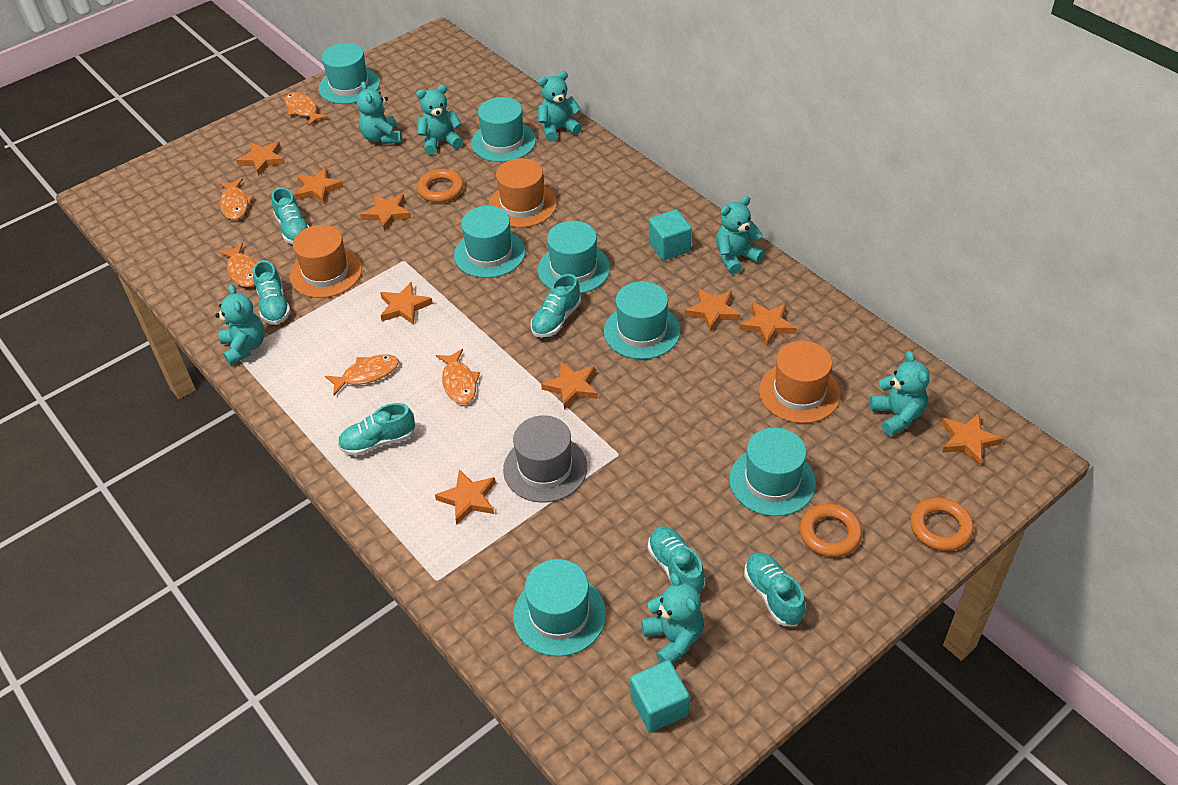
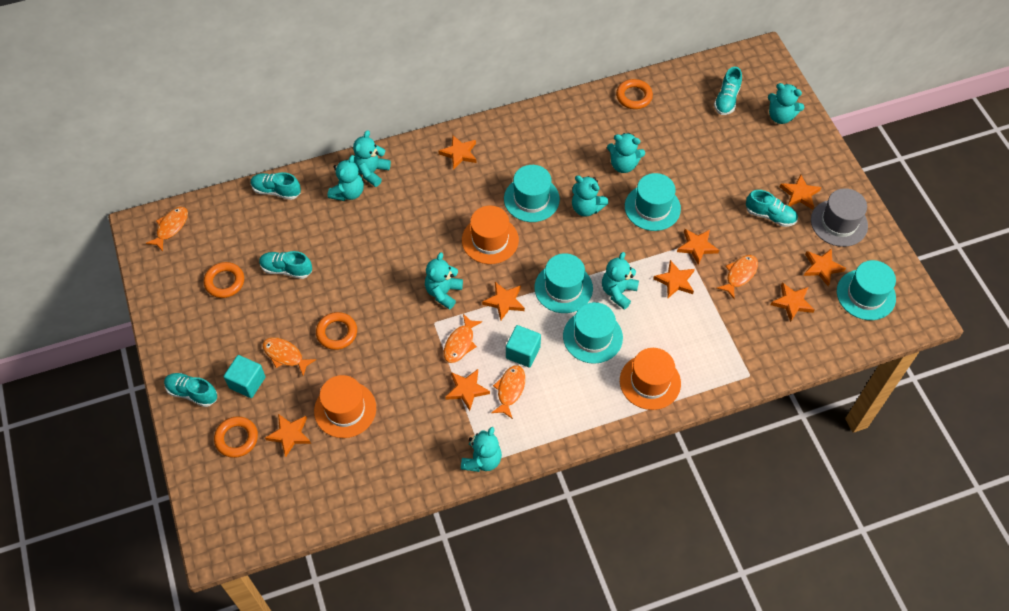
orange ring: [417,169,464,203] [799,504,862,557] [910,498,974,551] = 3 -> [204,262,244,298] [214,416,258,458] [316,312,357,350] [616,79,653,109] = 4
turquoise hat: [319,43,380,104] [454,206,525,278] [471,97,536,162] [513,559,606,657] [538,221,610,294] [604,281,681,359] [729,428,816,516] = 7 -> [504,165,560,222] [535,253,593,313] [563,302,623,364] [625,173,681,231] [837,260,896,320] = 5
turquoise shoe: [253,260,291,325] [272,187,309,244] [338,403,415,456] [531,274,581,337] [648,526,705,594] [744,552,805,626] = 6 -> [164,373,217,407] [251,172,301,200] [259,251,312,279] [714,67,742,115] [746,190,798,227] = 5
turquoise teddy bear: [216,284,265,365] [356,82,402,144] [416,85,463,155] [538,71,582,142] [641,573,704,664] [716,196,765,274] [870,351,930,436] = 7 -> [328,155,364,201] [353,130,391,187] [425,252,463,310] [461,427,502,472] [572,175,608,217] [602,252,639,309] [607,133,645,173] [768,83,804,124] = 8

